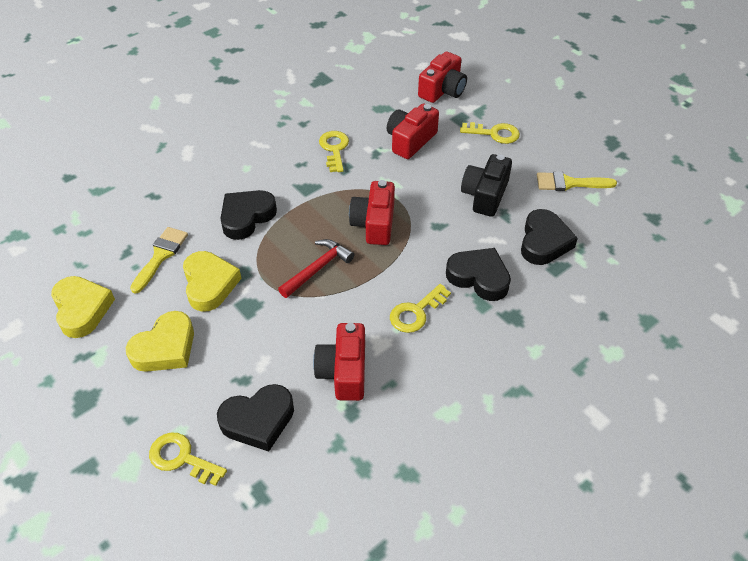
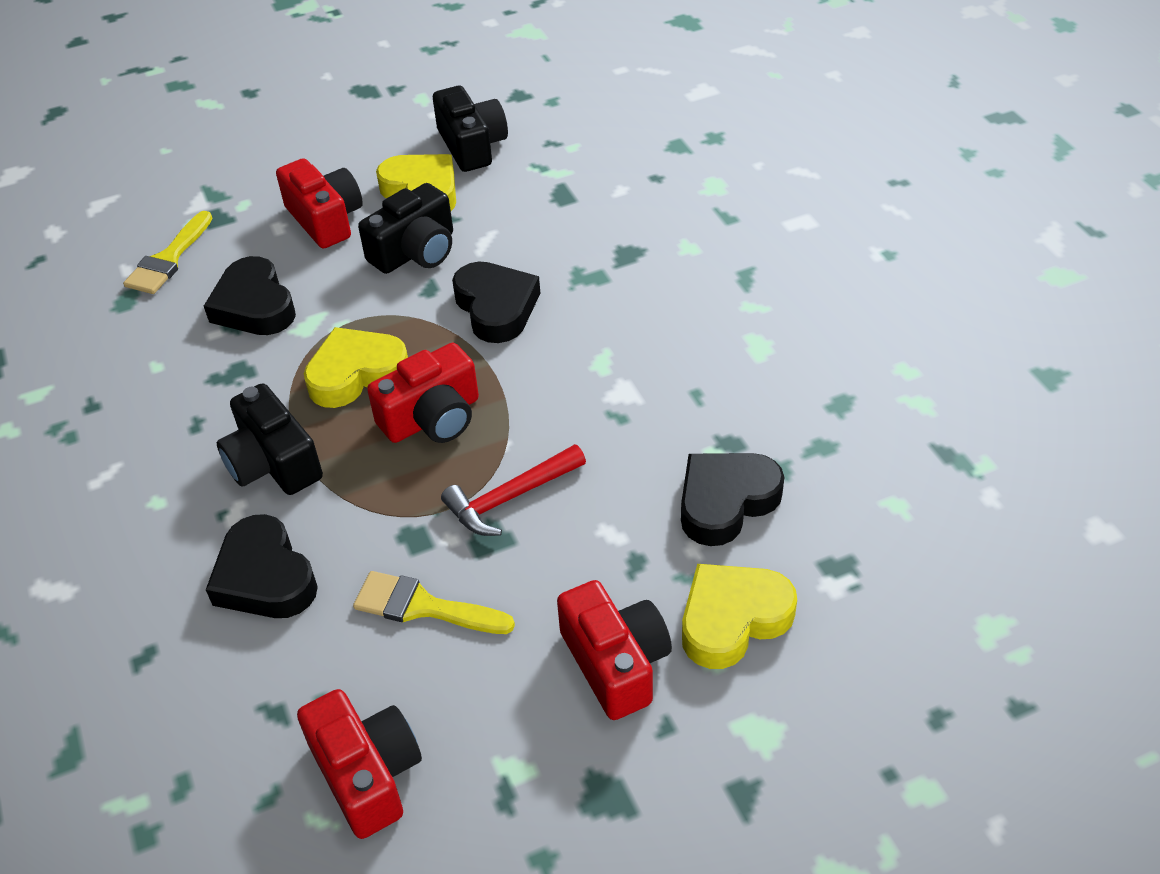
black camera: [461,154,512,217] = 1 -> [217,383,323,495] [358,183,453,274] [433,86,508,172] = 3
yellow key: [149,433,227,486] [319,131,349,172] [390,284,451,333] [460,122,520,144] = 4 -> none = 0

